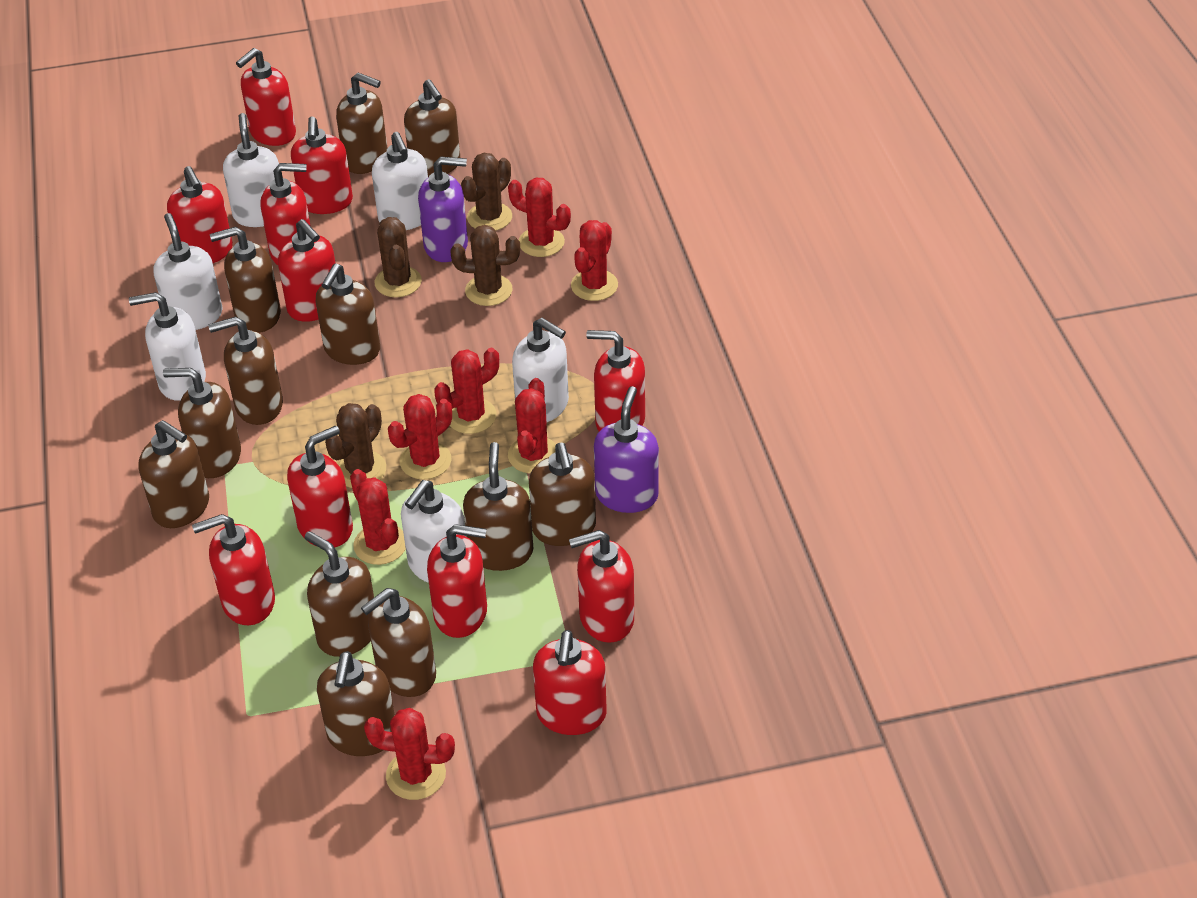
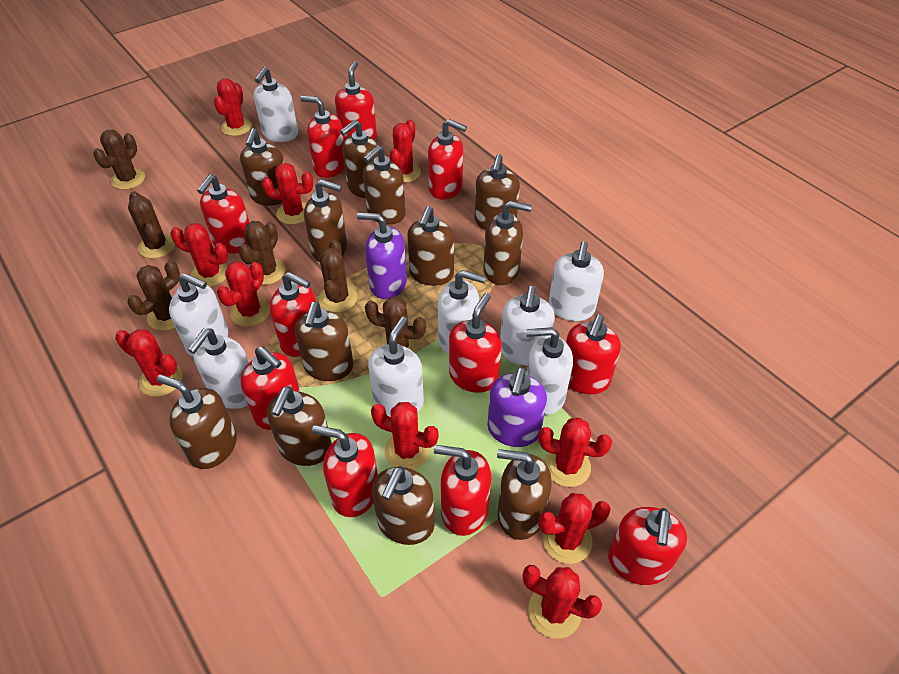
brown cactus: [325,403,386,488] [375,217,422,297] [450,225,520,306] [461,153,512,231] = 4 -> [93,130,145,190] [128,191,175,259] [128,260,180,331] [238,221,286,285] [319,240,357,313] [365,296,426,354] = 6
red cactus: [350,469,406,565] [364,708,455,800] [388,394,452,480] [434,348,499,434] [508,177,571,257] [508,378,556,474] [571,220,618,301] = 7 -> [115,329,183,397] [170,223,228,287] [214,78,252,136] [217,261,270,327] [261,163,314,225] [371,402,439,470] [390,120,421,183] [522,565,602,639] [538,418,612,487] [538,493,611,564] = 10
white soap dispenser: [129,292,206,401] [153,213,223,330] [223,113,279,227] [372,132,428,230] [401,480,466,583] [512,318,569,423] = 6 -> [169,273,228,357] [188,328,249,409] [254,67,298,142] [368,317,424,416] [438,270,486,354] [500,286,555,365] [526,327,573,415] [549,241,604,321] = 8

